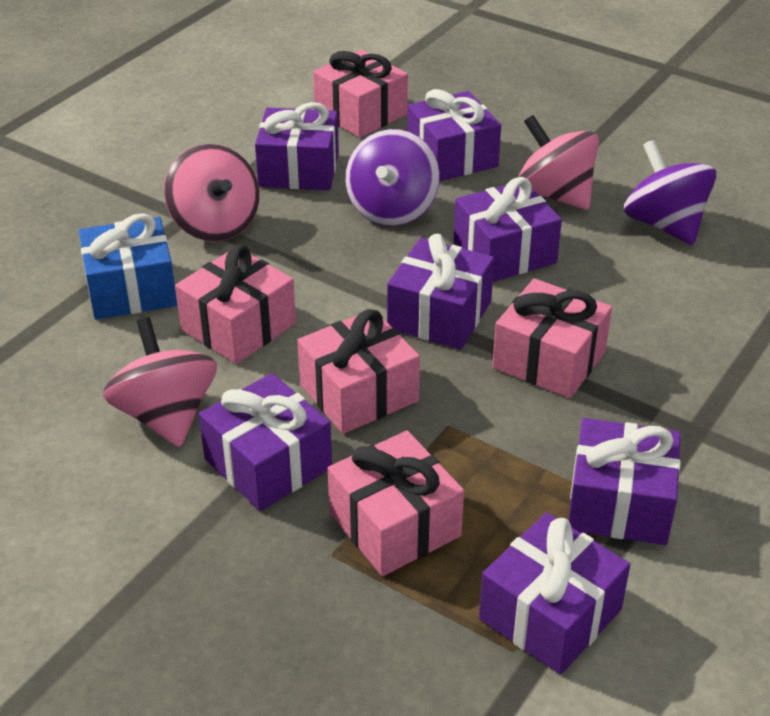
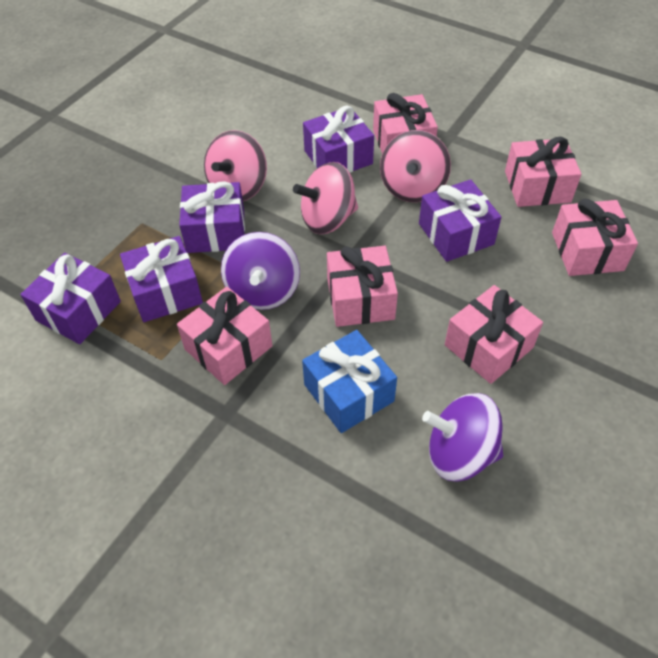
pink gift: [175,245,296,364] [297,309,420,434] [313,50,408,138] [328,430,464,576] [492,279,612,398] = 5 -> [177,287,273,385] [327,246,398,327] [373,93,438,153] [445,285,543,384] [505,137,581,207] [552,199,638,276] = 6
purple gift: [199,373,332,511] [255,102,339,190] [387,234,494,349] [407,89,501,181] [453,177,562,282] [479,512,630,675] [568,418,681,545] = 7 -> [20,253,121,344] [120,236,203,322] [179,181,245,253] [303,106,374,173] [419,179,501,262] = 5

